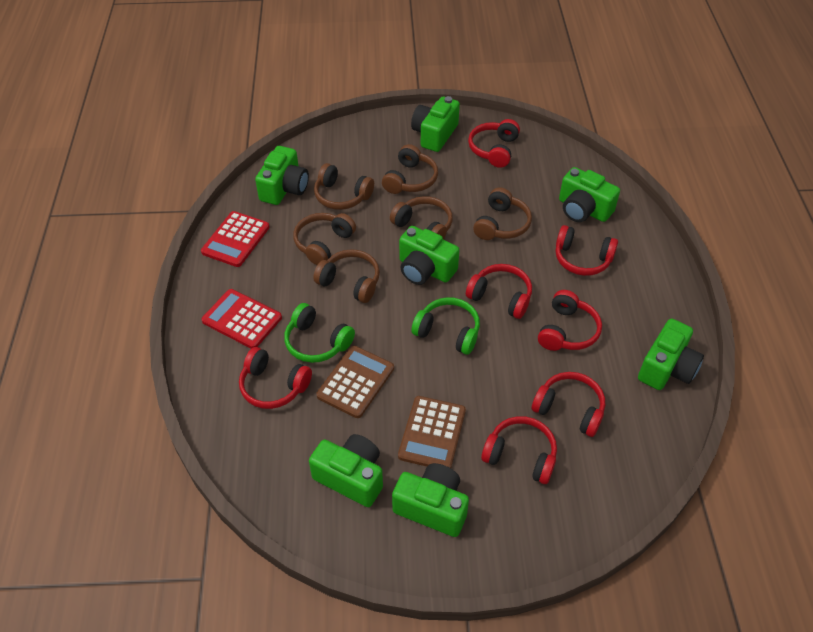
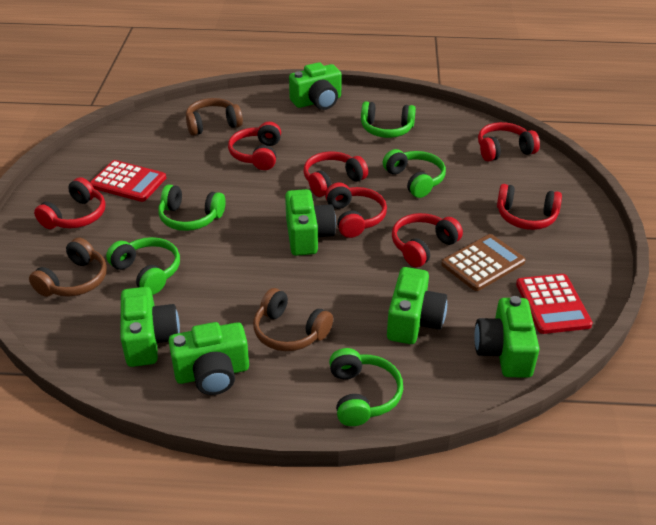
brown calculator: [316,346,394,418] [398,396,466,468] = 2 -> [441,234,526,291] = 1
brown headphones: [293,213,356,265] [313,249,380,303] [314,163,374,210] [382,144,438,194] [390,196,453,240] [473,187,532,240] = 6 -> [29,238,107,297] [186,98,243,136] [253,288,333,351] = 3
green camera: [255,146,309,205] [309,434,383,507] [392,463,469,537] [399,226,459,285] [411,96,460,152] [559,167,620,222] [638,319,704,390] = 7 -> [120,287,180,367] [169,322,249,395] [285,189,336,256] [289,62,342,110] [387,267,447,344] [474,296,539,378] = 6
green headphones: [284,303,355,363] [411,297,480,355] = 2 -> [106,237,180,295] [158,184,226,231] [329,348,403,426] [361,101,416,138] [383,149,446,198] = 5

